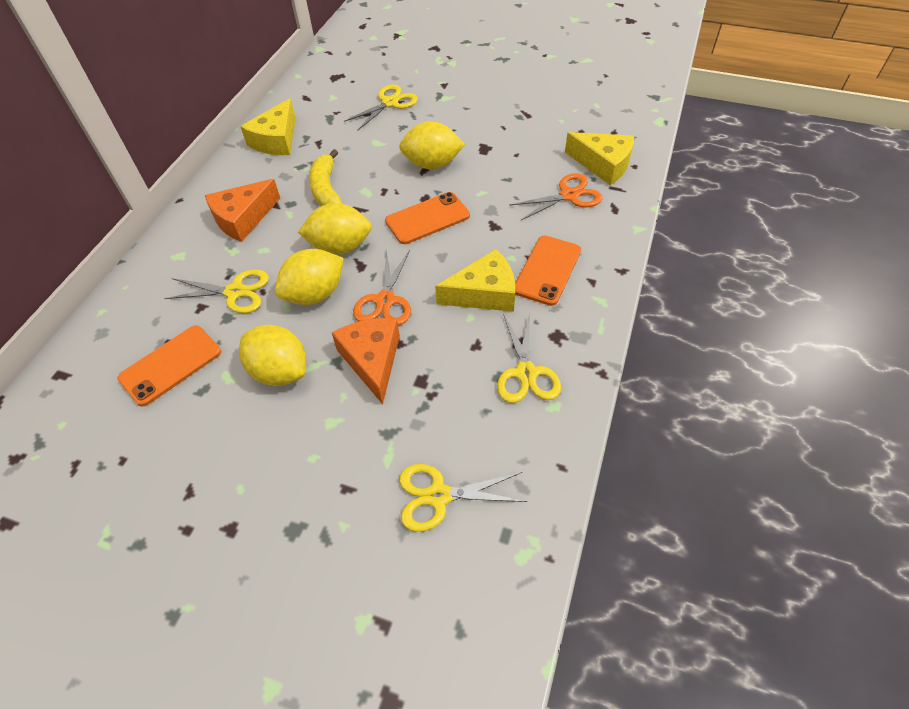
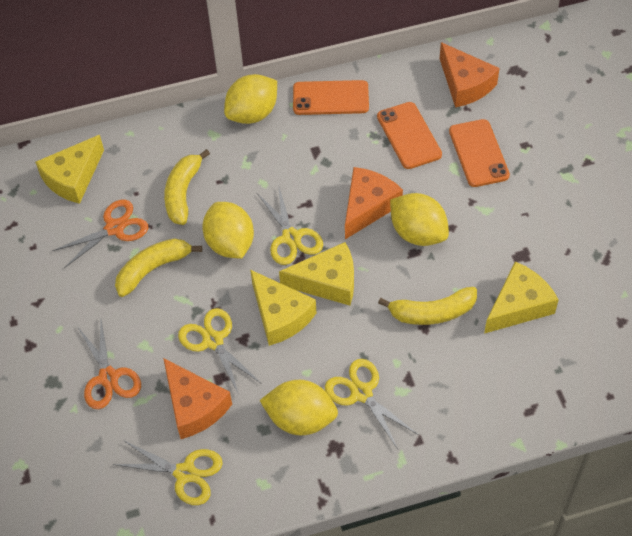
orange cheese: [205,179,280,242] [332,318,400,404] = 2 -> [163,358,232,439] [345,167,403,239] [440,42,500,107] = 3
yellow banana: [309,149,342,206] = 1 -> [115,238,202,297] [164,149,210,225] [378,287,477,325] = 3
yellow cheese: [240,98,296,155] [435,249,515,312] [565,132,634,185] = 3 -> [35,135,104,204] [250,270,316,346] [279,242,354,305] [484,261,559,334] = 4

